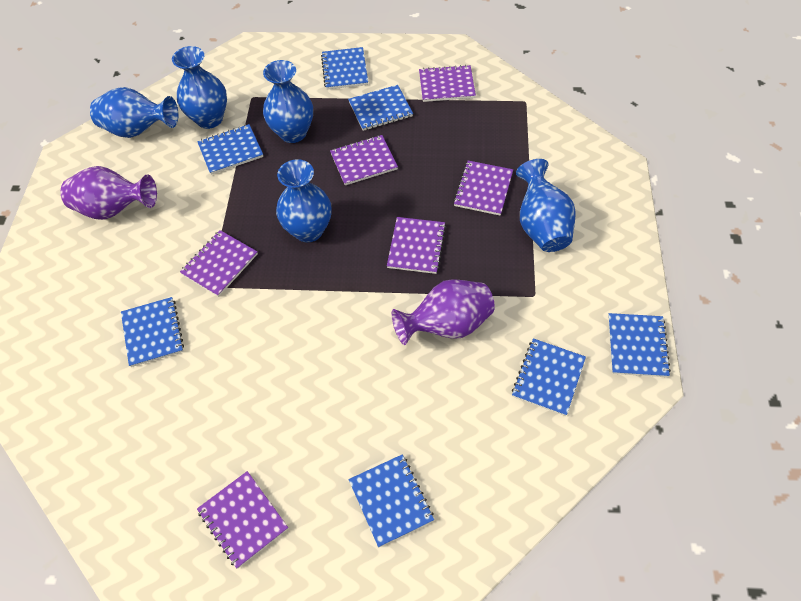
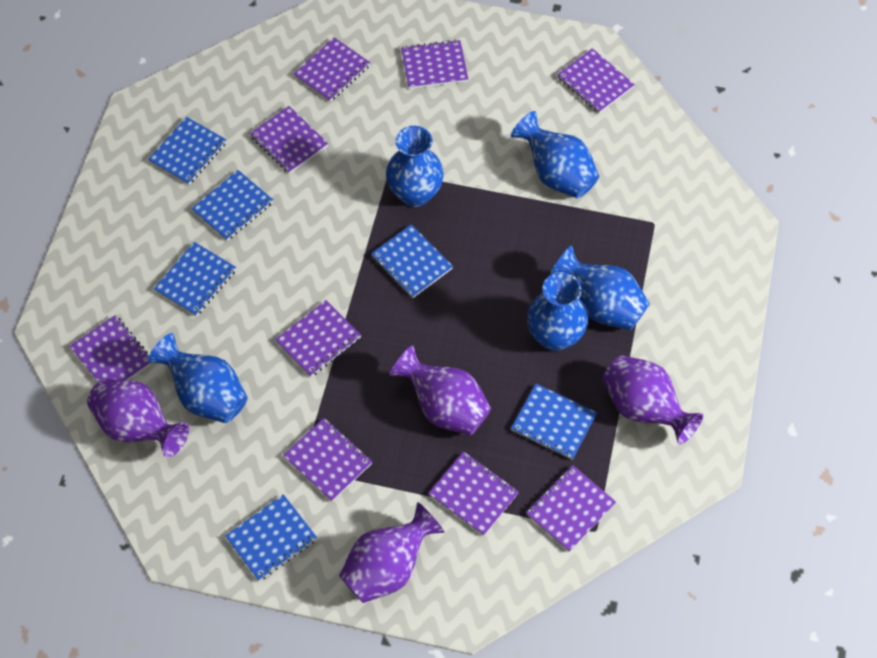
blue notebook: [121,297,184,367] [197,124,263,175] [321,47,368,90] [348,85,413,131] [349,454,434,547] [512,338,586,416] [608,313,671,377] = 7 -> [148,117,227,185] [154,242,236,316] [191,170,273,241] [225,494,317,581] [371,224,453,298] [511,384,597,460] = 6
purple notebook: [180,230,258,297] [197,471,288,569] [330,135,398,185] [387,217,446,274] [419,65,476,102] [453,161,513,216] = 6 -> [70,315,152,382] [250,106,328,174] [275,300,361,377] [283,418,372,501] [294,37,370,102] [401,40,468,89] [428,451,519,536] [526,465,616,552] [557,48,635,113] = 9
purple vase: [61,166,157,220] [392,279,495,345] = 2 -> [87,379,189,458] [339,502,444,603] [390,345,491,435] [602,355,704,445] = 4

